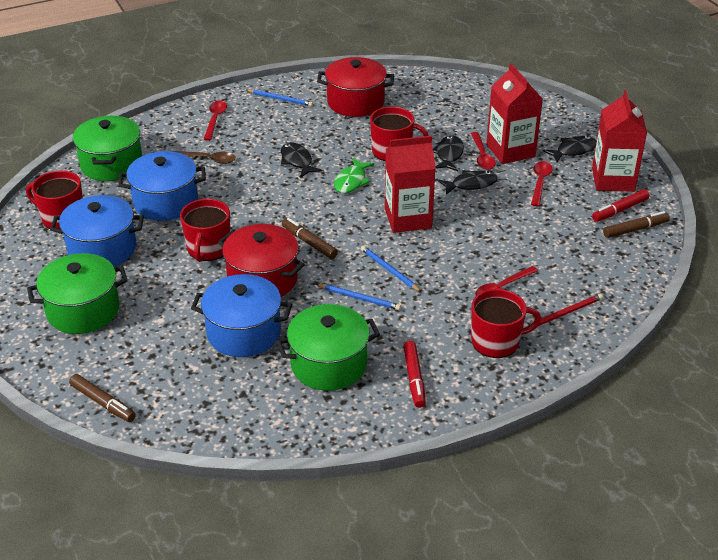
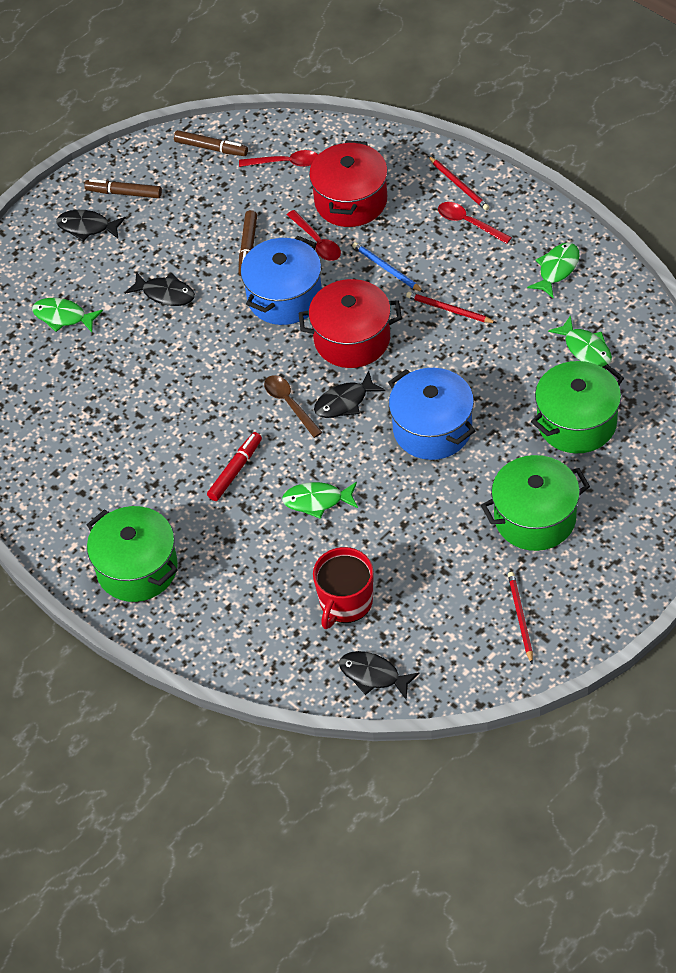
blue pencil: [246,89,313,106] [316,284,401,310] [361,246,421,292] = 3 -> [352,242,423,292] = 1
blue pot: [50,195,144,266] [118,151,206,221] [191,274,292,357] = 3 -> [241,236,322,325] [388,368,475,460] = 2
green fish: [334,158,374,193] = 1 -> [32,298,103,332] [282,482,358,519] [527,242,580,298] [548,315,612,367] = 4
red carton: [385,135,436,233] [486,64,543,164] [592,90,647,192] = 3 -> none = 0
red marker: [403,341,426,408] [592,189,650,222] = 2 -> [207,432,262,501] = 1
red mug: [26,171,83,229] [180,199,230,262] [370,107,429,161] [471,289,541,358] = 4 -> [313,547,374,629] = 1
red pencil: [530,294,603,326] = 1 -> [406,292,496,323] [428,156,489,210] [508,572,533,664] = 3
red spoon: [204,100,227,141] [471,132,496,170] [475,266,538,296] [531,161,553,206] = 4 -> [239,150,318,167] [287,210,341,261] [438,202,512,244] = 3

